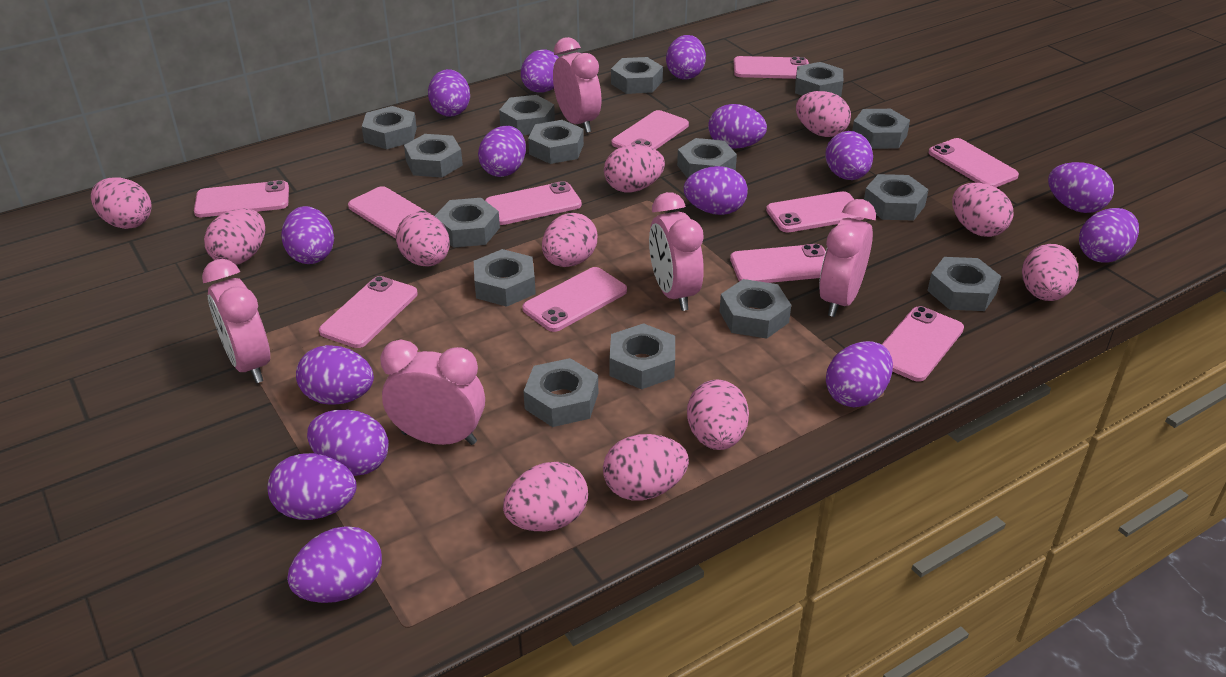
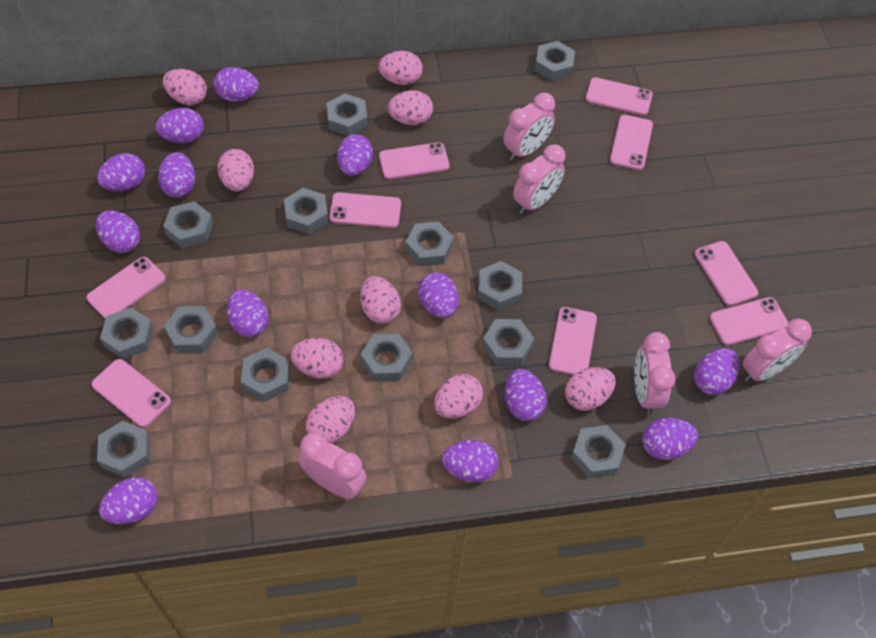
grey nut: [362,106,417,149] [404,134,463,178] [435,198,500,248] [474,249,536,307] [499,95,555,135] [523,358,598,427] [528,120,584,164] [609,323,675,389] [611,57,663,94] [677,138,737,179] [719,279,791,339] [795,62,843,97] [852,109,910,149] [864,174,929,221] [927,257,1001,311] = 15 -> [97,421,150,478] [100,307,154,359] [163,201,213,248] [164,306,218,353] [241,348,290,402] [284,188,328,234] [326,93,368,136] [361,333,412,381] [405,222,454,266] [478,261,522,310] [482,319,534,366] [535,41,575,81] [571,425,626,478] = 13
pink egg: [91,177,152,229] [204,208,265,265] [396,212,450,267] [503,462,588,531] [542,213,598,267] [603,434,689,500] [604,145,665,192] [687,379,749,450] [796,91,851,137] [952,183,1013,237] [1022,244,1079,301] = 11 -> [163,69,207,106] [217,149,254,191] [290,338,344,379] [306,396,355,444] [360,276,401,324] [378,51,423,85] [387,90,433,125] [434,374,483,418] [565,367,616,411] = 9
pink phone: [194,180,289,217] [319,276,418,348] [348,186,434,239] [485,181,582,225] [522,267,627,332] [611,110,689,150] [730,244,826,283] [734,56,809,79] [766,191,864,232] [882,306,964,382] [929,138,1019,187] = 11 -> [87,257,165,319] [92,359,171,427] [330,192,401,228] [379,142,450,179] [549,307,597,375] [586,77,653,115] [610,115,653,170] [695,241,758,306] [710,297,788,345] = 9
purple egg: [267,453,357,520] [281,206,334,264] [287,526,382,603] [296,345,374,405] [307,410,389,476] [428,69,470,117] [478,126,526,177] [521,50,559,93] [666,35,706,80] [684,166,748,215] [708,104,767,149] [826,131,873,180] [826,341,893,407] [1048,162,1114,213] [1079,208,1139,263] = 15 -> [95,210,140,253] [97,153,145,191] [99,477,158,524] [156,108,204,143] [158,152,195,198] [214,67,259,102] [227,289,269,338] [337,134,373,176] [418,273,458,318] [442,440,498,483] [505,369,547,421] [642,418,698,460] [694,348,739,395] = 13

